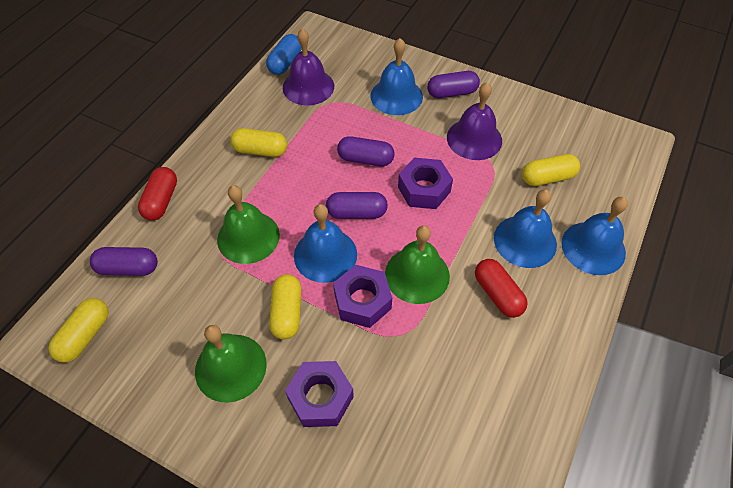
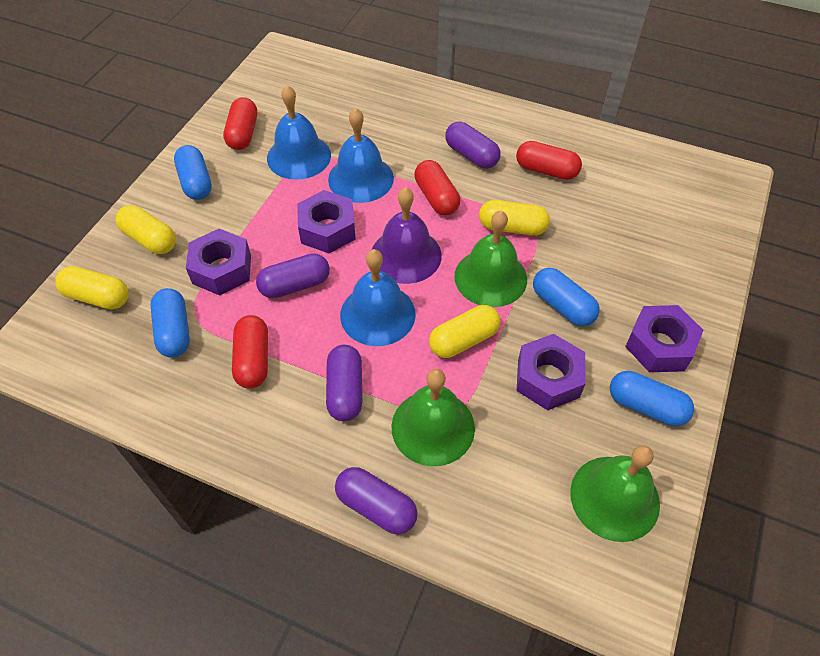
blue bell: [294,204,357,283] [371,38,423,115] [494,189,557,268] [562,197,628,275] = 4 -> [267,85,331,180] [328,108,394,203] [340,249,416,346] = 3
blue capsule: [266,34,302,75] = 1 -> [150,288,190,358] [174,145,212,200] [533,268,600,326] [610,371,694,426] = 4
purple bell: [283,28,334,105] [447,82,502,160] = 2 -> [372,187,442,284] = 1
purple nut: [285,361,354,427] [333,265,392,328] [398,158,453,209] = 3 -> [186,229,251,296] [297,190,356,253] [517,334,586,410] [625,305,703,372] = 4
red capsule: [138,167,177,221] [475,259,528,318] = 2 -> [223,97,257,150] [232,315,268,389] [414,160,460,215] [516,141,582,180] = 4

